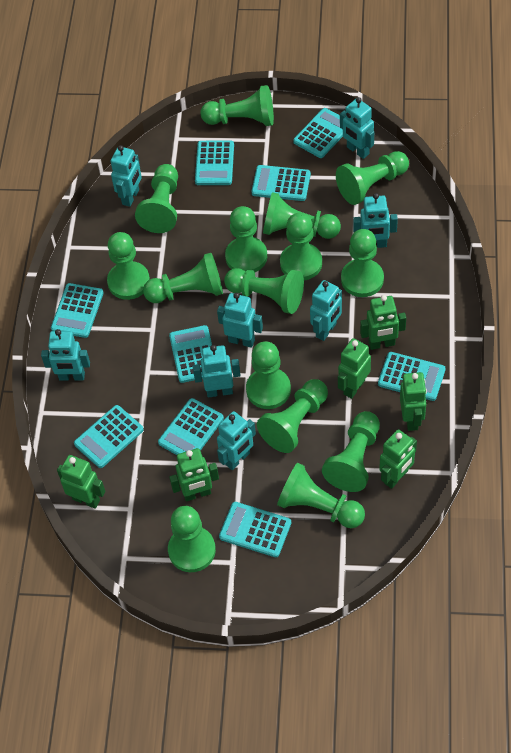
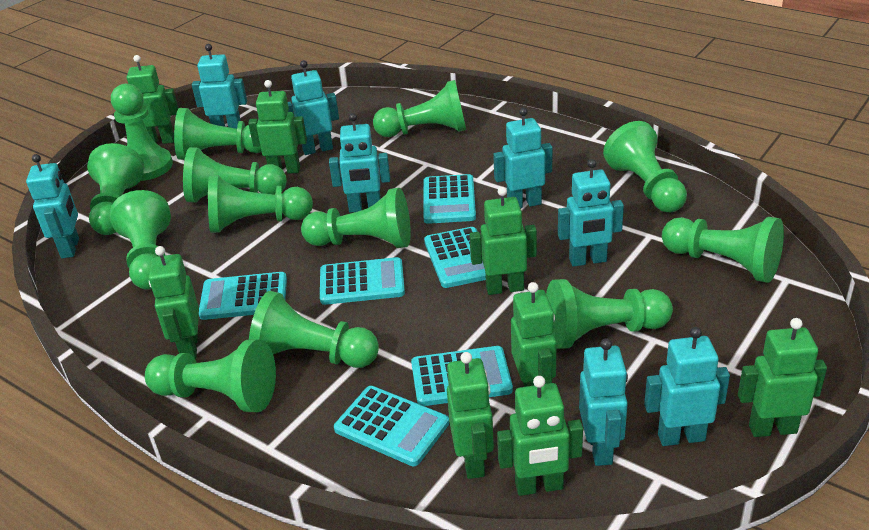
green pawn: [107,232,150,300] [135,164,178,233] [143,253,223,303] [168,506,216,572] [200,85,274,126] [224,268,304,314] [225,206,267,272] [246,341,291,409] [257,379,328,453] [263,192,341,239] [277,463,365,528] [280,213,322,281] [322,411,380,492] [336,151,409,205] [341,229,384,297] = 15 -> [87,143,144,235] [110,190,171,290] [111,84,173,181] [145,339,276,412] [174,108,262,160] [183,147,287,203] [208,175,313,233] [249,291,379,368] [301,188,411,248] [373,80,466,137] [546,279,673,349] [603,121,687,212] [662,217,784,283] = 13
green robot: [57,455,105,509] [169,448,219,502] [338,338,371,399] [360,295,406,350] [379,429,417,489] [400,372,427,431] = 6 -> [127,55,179,144] [149,246,199,359] [248,80,307,174] [447,352,494,479] [469,187,537,295] [497,376,583,496] [511,282,557,387] [738,318,827,437] = 8
turquoise calculator: [51,283,103,338] [74,405,144,468] [158,398,224,455] [169,325,212,383] [195,140,234,185] [219,502,291,557] [252,165,311,201] [293,108,343,158] [378,352,446,401] = 9 -> [199,272,287,320] [320,257,405,305] [334,386,449,466] [411,346,513,406] [424,174,476,224] [424,227,486,288] = 6

